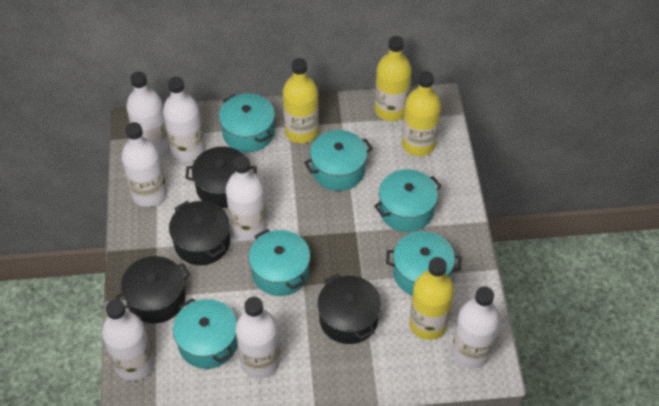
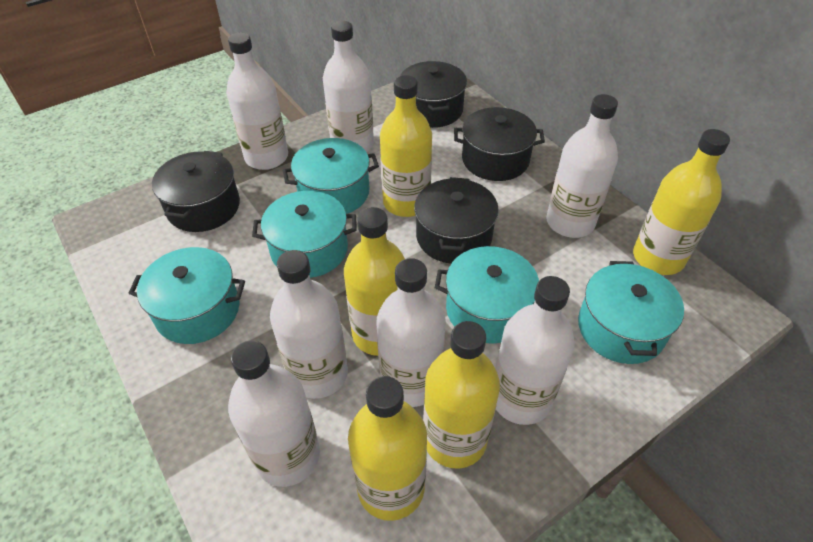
turquoise pot: [173,298,238,369] [219,94,275,153] [249,229,310,296] [304,130,373,191] [374,169,442,232] [386,231,461,295] = 6 -> [129,247,245,344] [252,191,357,278] [283,138,379,214] [435,246,539,344] [578,261,684,364] = 5
yellow bottle: [282,58,319,144] [375,36,412,121] [402,71,441,156] [409,257,454,340] = 4 -> [344,207,405,356] [348,376,427,521] [380,75,432,217] [423,321,500,469] [633,129,730,275] = 5

